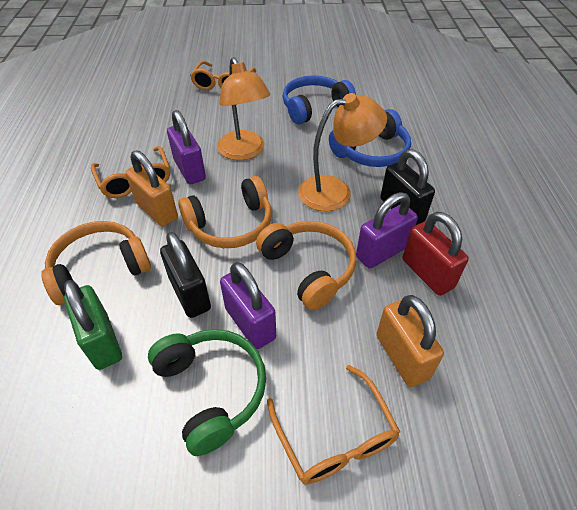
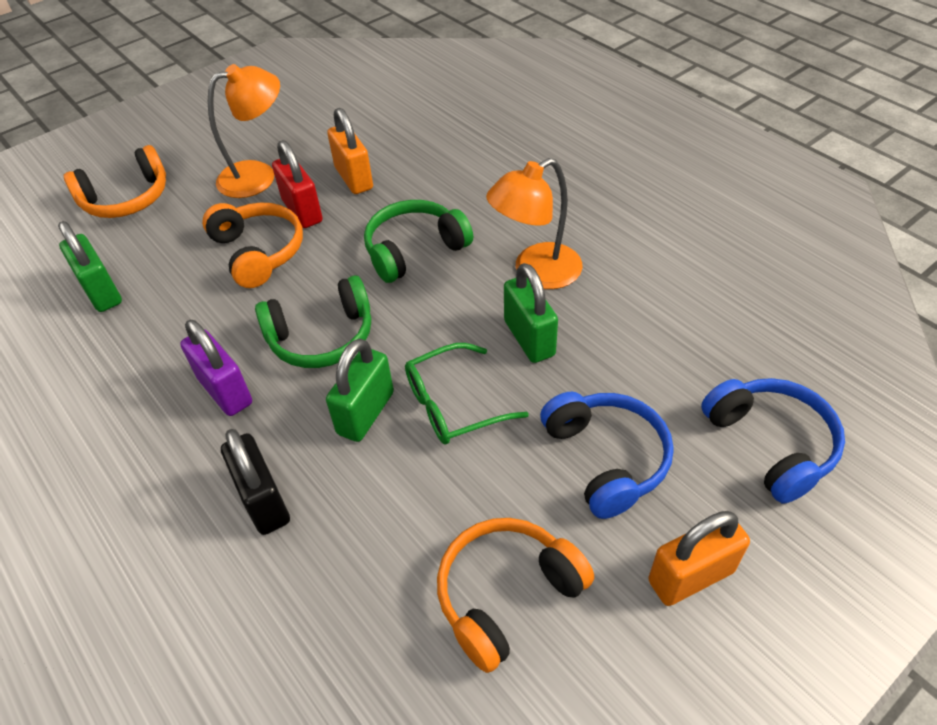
black padlock: [160,232,211,318] [380,149,435,225] = 2 -> [221,429,290,535] = 1
green glasses: none = 0 -> [405,343,529,445] = 1
green headphones: [148,329,266,456] = 1 -> [255,275,371,368] [364,200,473,283] = 2
green padlock: [64,280,122,370] = 1 -> [58,221,122,312] [326,338,394,442] [504,263,558,363] = 3
orange glasses: [91,146,170,198] [190,61,256,90] [267,365,400,485] = 3 -> none = 0
purple padlock: [167,110,206,184] [220,262,276,349] [356,192,418,269] = 3 -> [180,320,252,416] = 1

